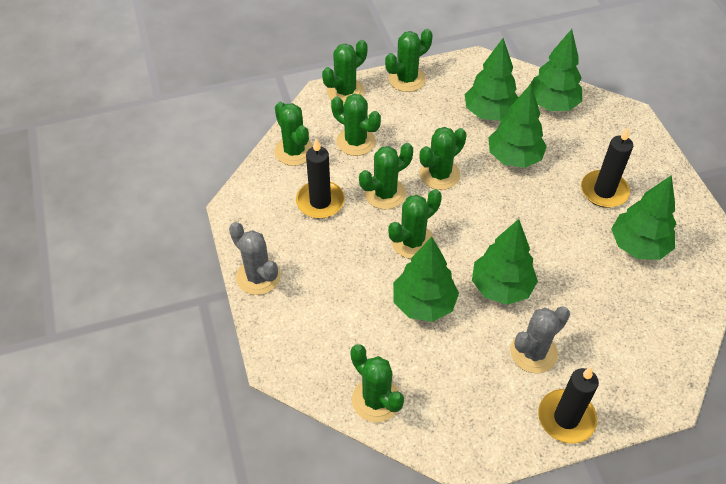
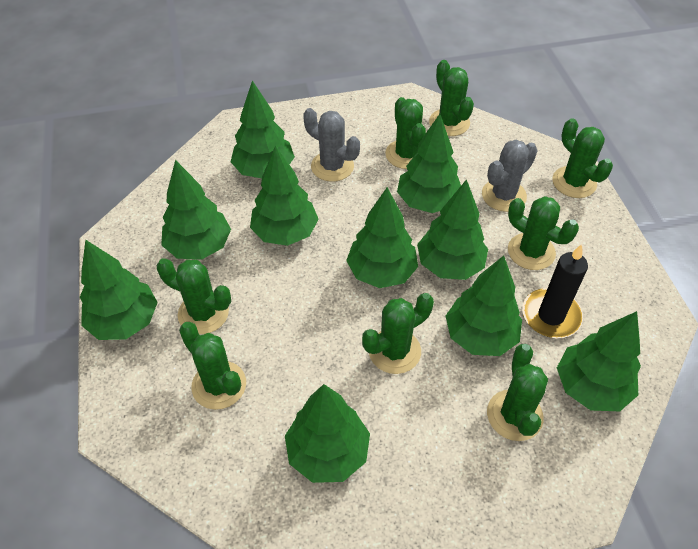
black candle: [296,138,345,219] [538,367,599,444] [581,128,633,208] = 3 -> [522,244,588,338] = 1
green tree: [393,237,459,322] [465,38,519,121] [472,219,538,305] [488,84,547,168] [530,29,582,111] [611,175,676,260] = 6 -> [80,240,158,340] [161,160,231,260] [231,81,295,178] [250,145,319,246] [285,384,370,483] [346,187,418,288] [397,114,461,213] [417,179,488,280] [446,256,522,356] [557,311,641,411] = 10

